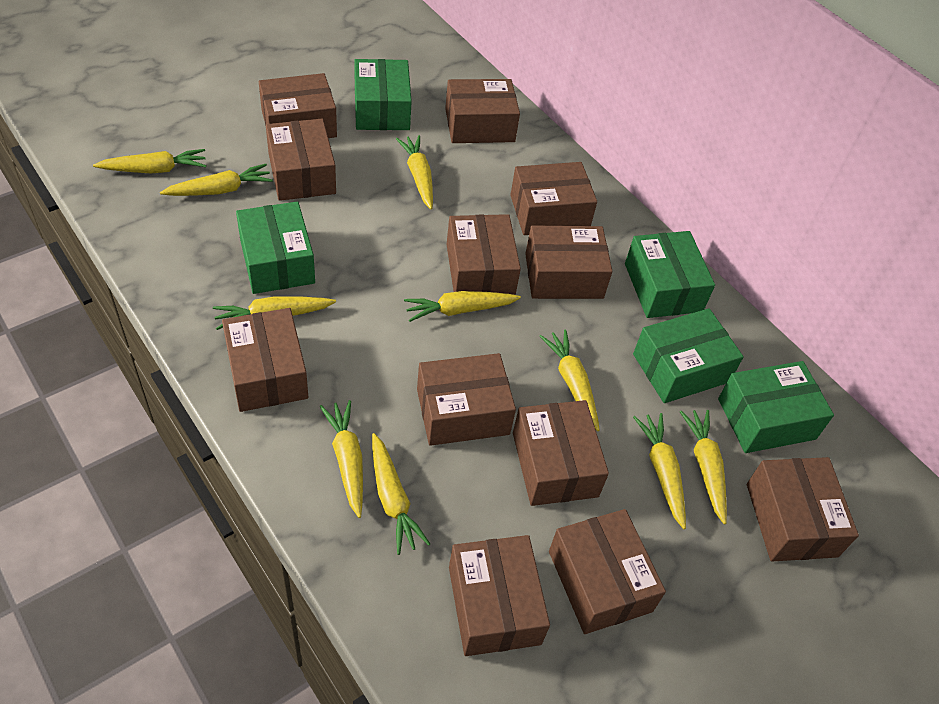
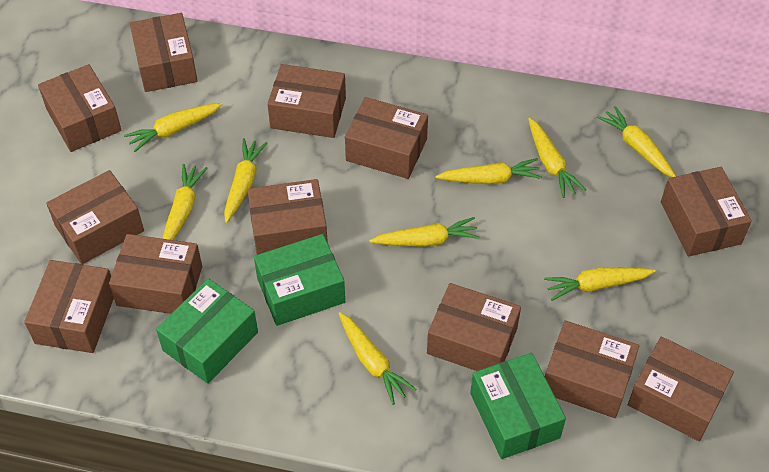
green box: [236,202,315,294] [354,59,412,130] [625,231,715,318] [633,308,744,403] [718,361,834,453] = 5 -> [156,278,258,384] [254,234,345,326] [470,353,566,459] = 3
yellow carrot: [93,149,206,173] [160,164,273,196] [213,296,336,330] [320,400,363,518] [372,433,430,555] [396,135,433,209] [404,291,521,322] [539,330,600,431] [633,413,686,529] [680,410,727,524] = 10 -> [124,103,222,152] [162,164,208,240] [224,138,267,223] [338,312,416,405] [369,217,480,247] [435,158,542,184] [528,118,586,198] [544,267,656,301] [597,106,676,177] = 9

